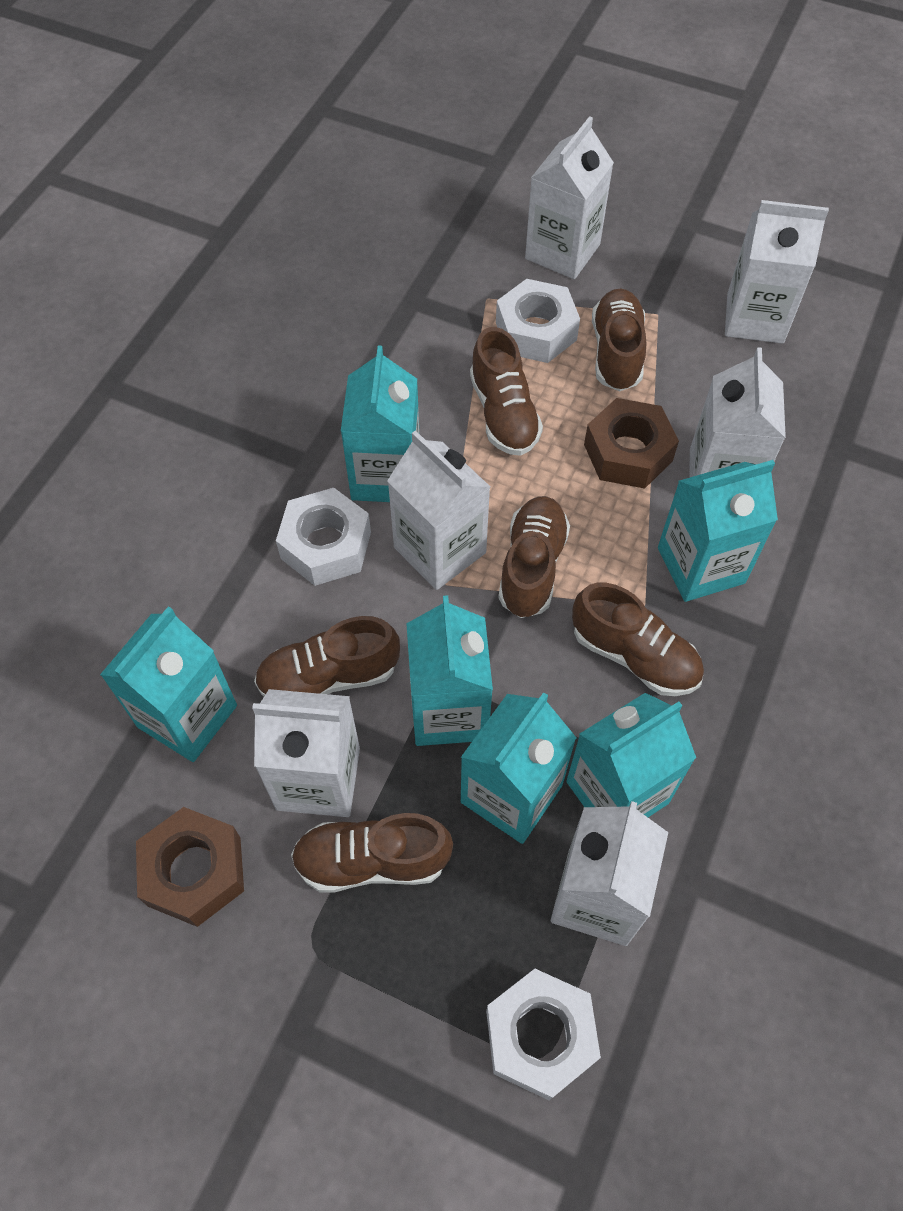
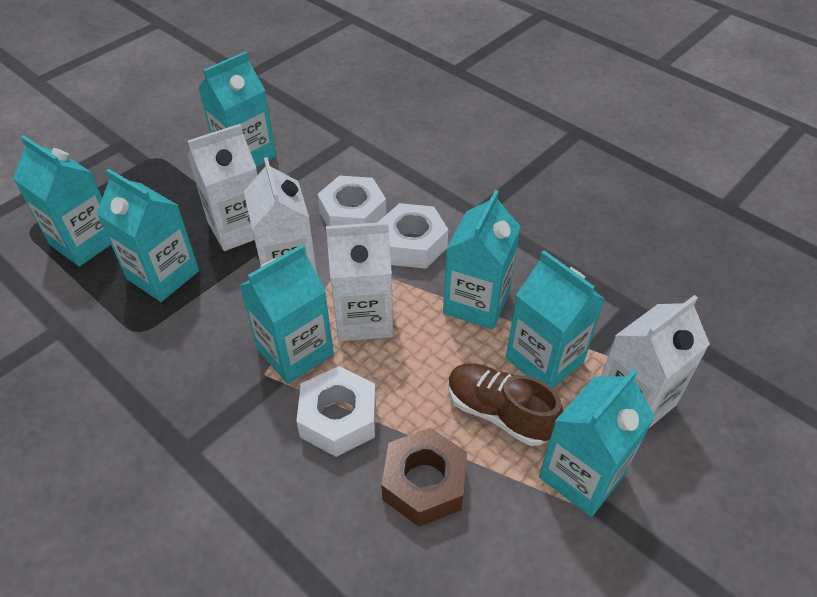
brown nut: [136,807,244,927] [584,398,679,489] = 2 -> [381,428,467,527] = 1
brown shoe: [254,616,400,697] [291,813,453,892] [470,327,543,456] [498,496,570,618] [572,583,704,696] [592,288,646,391] = 6 -> [448,363,563,446] = 1
turquoise carton: [100,607,237,762] [341,346,419,502] [406,595,493,746] [461,692,576,844] [566,693,696,817] [658,460,778,602] = 6 -> [13,135,111,266] [97,169,199,302] [198,51,276,167] [239,244,334,384] [443,190,521,329] [506,250,605,389] [539,369,655,517] = 7
white carton: [252,689,360,817] [387,430,490,590] [525,116,614,279] [551,801,668,946] [690,347,786,477] [725,200,829,344] = 6 -> [188,124,258,251] [244,157,317,274] [326,222,393,341] [601,295,710,428] = 4

